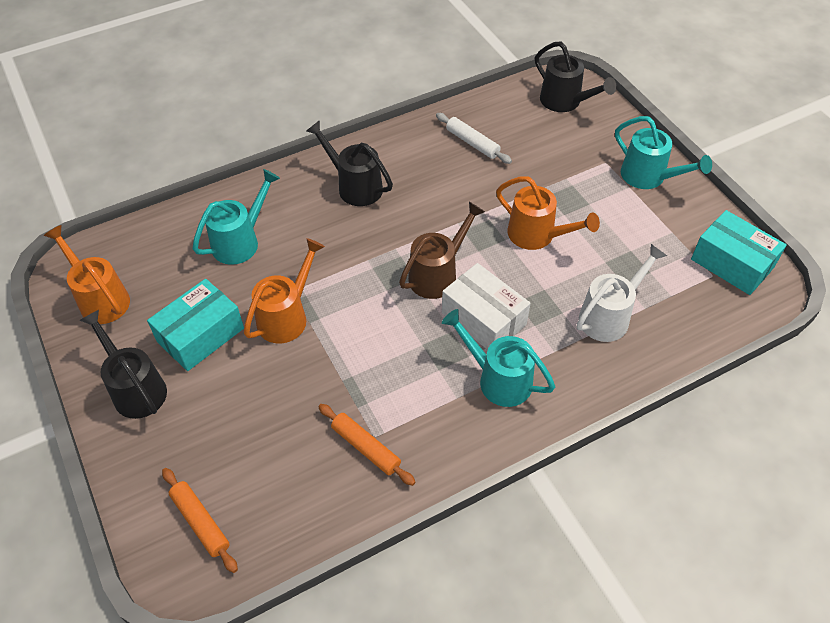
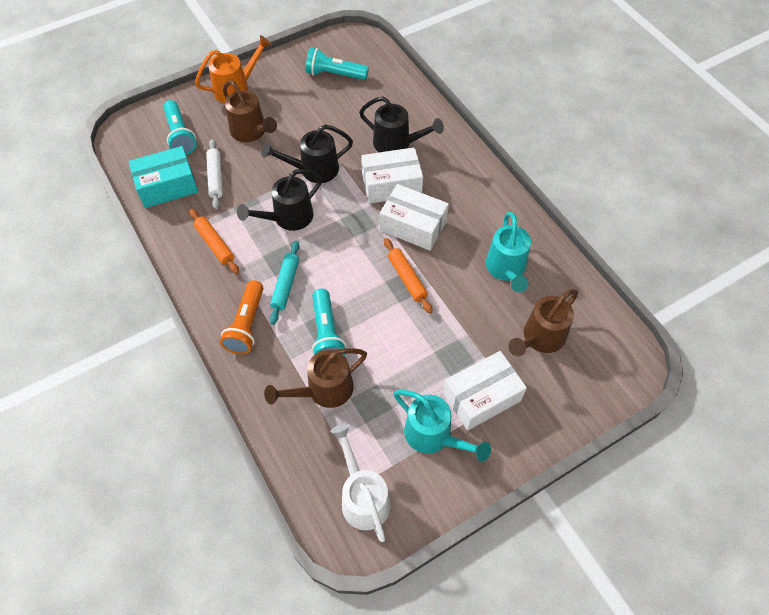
brown watering can: [399,202,485,299] = 1 -> [223,80,277,142] [264,348,367,408] [508,289,578,356] = 3
orange flashlight: none = 0 -> [220,280,264,354] = 1
orange watering can: [44,225,130,324] [244,238,325,343] [496,176,600,250] = 3 -> [195,35,272,103] = 1
turquoise box: [147,279,244,371] [691,210,787,295] = 2 -> [128,146,198,208] = 1
turquoise flashlight: none = 0 -> [163,100,197,155] [306,48,369,80] [312,289,346,356] = 3
turquoise rolling pin: none = 0 -> [270,241,299,325] = 1
turquoise watering can: [193,169,280,265] [442,309,555,407] [615,116,712,189] = 3 -> [394,390,491,462] [486,212,531,292] = 2
white box: [442,263,531,350] = 1 -> [361,147,423,204] [380,184,449,251] [443,351,527,431] = 3

